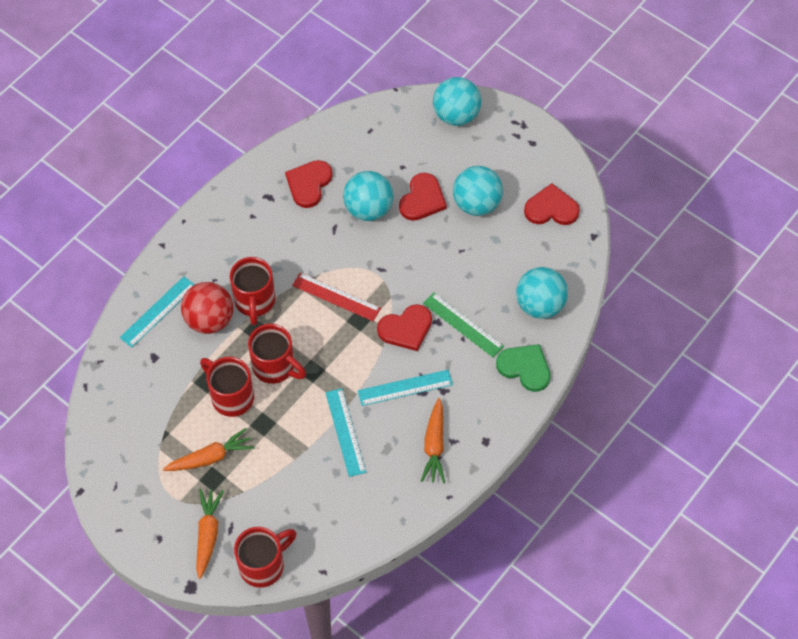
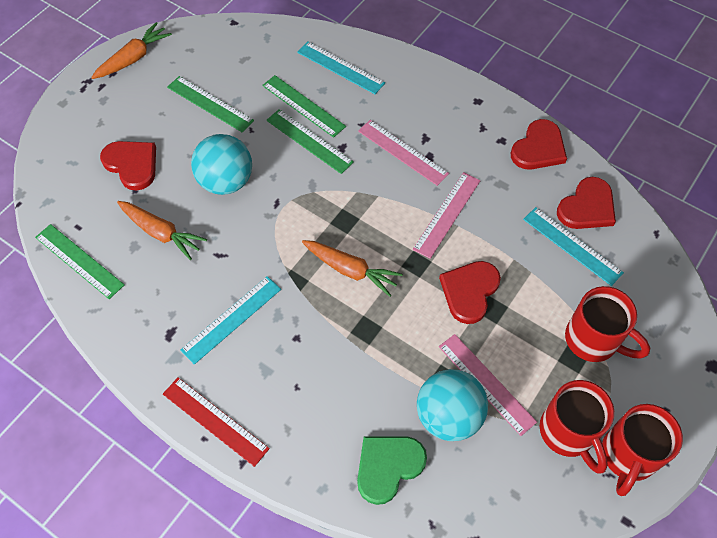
green ruler: [423,293,504,358] = 1 -> [35,224,125,299] [167,76,254,133] [262,75,346,138] [266,109,354,174] = 4
pink ruler: none = 0 -> [358,120,449,186] [413,172,480,259] [439,334,537,436] = 3
red ball: [181,282,233,334] = 1 -> none = 0
red mug: [200,357,254,417] [230,257,275,326] [234,527,296,588] [248,324,306,384] = 4 -> [540,380,614,474] [565,286,650,362] [602,404,683,496] = 3
turquoise ball: [343,171,393,221] [433,77,481,126] [453,166,503,216] [516,267,568,319] = 4 -> [191,134,252,195] [417,369,488,441] = 2

